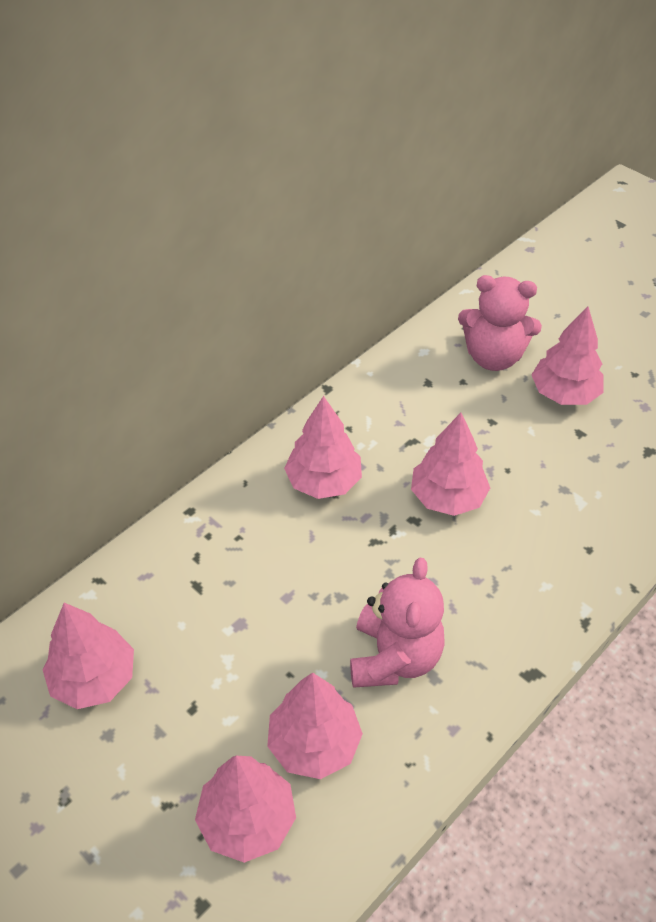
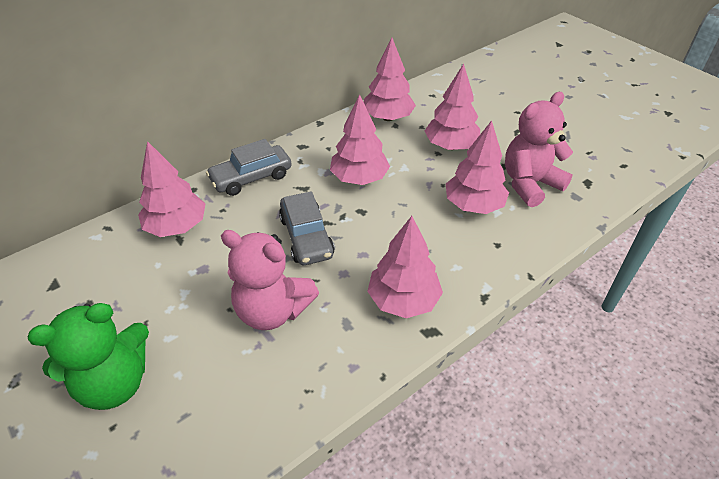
green teddy bear: none = 0 -> [28,303,149,410] = 1
grey car: none = 0 -> [206,139,292,196] [279,191,334,265] = 2

